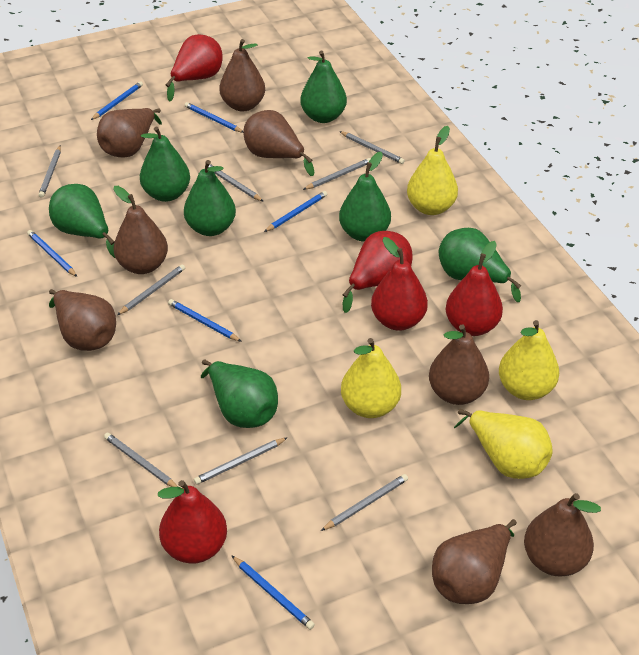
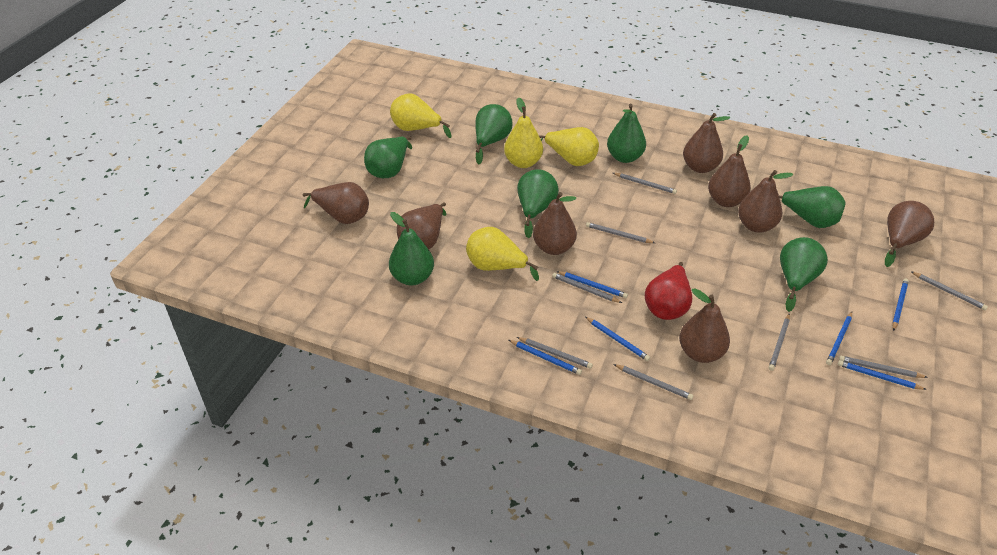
red pear: [158,480,227,564] [166,34,223,102] [342,231,413,313] [371,237,428,331] [446,241,503,336] = 5 -> [645,262,692,320] = 1

